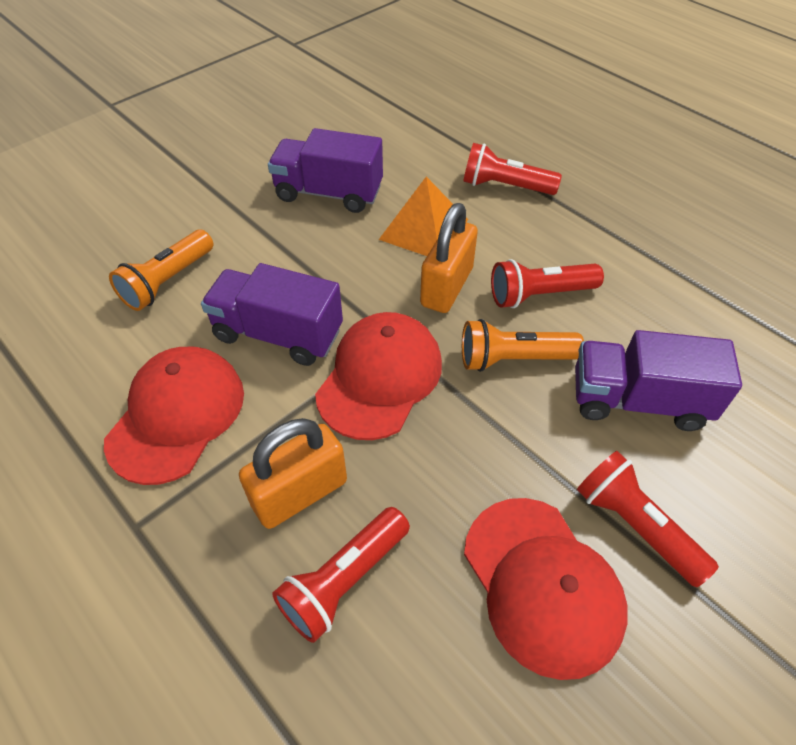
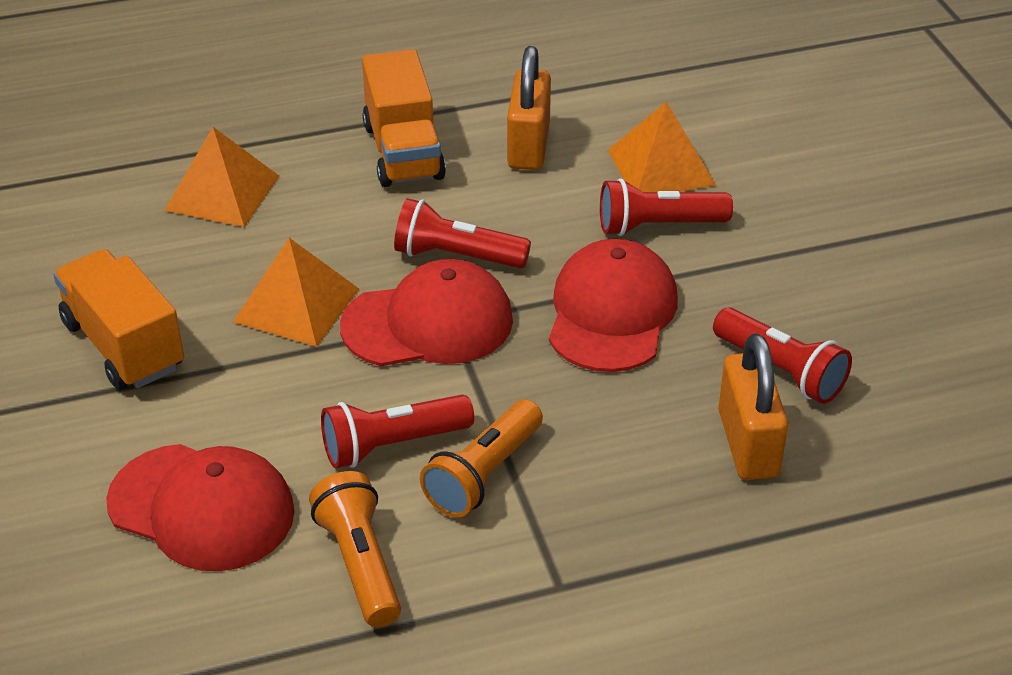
orange pyramid: [379,177,468,256] = 1 -> [164,127,279,227] [233,238,359,347] [608,101,716,192] = 3
orange truck: none = 0 -> [53,249,184,390] [362,49,446,187] = 2
purple truck: [201,263,343,366] [268,128,383,213] [575,330,742,431] = 3 -> none = 0

